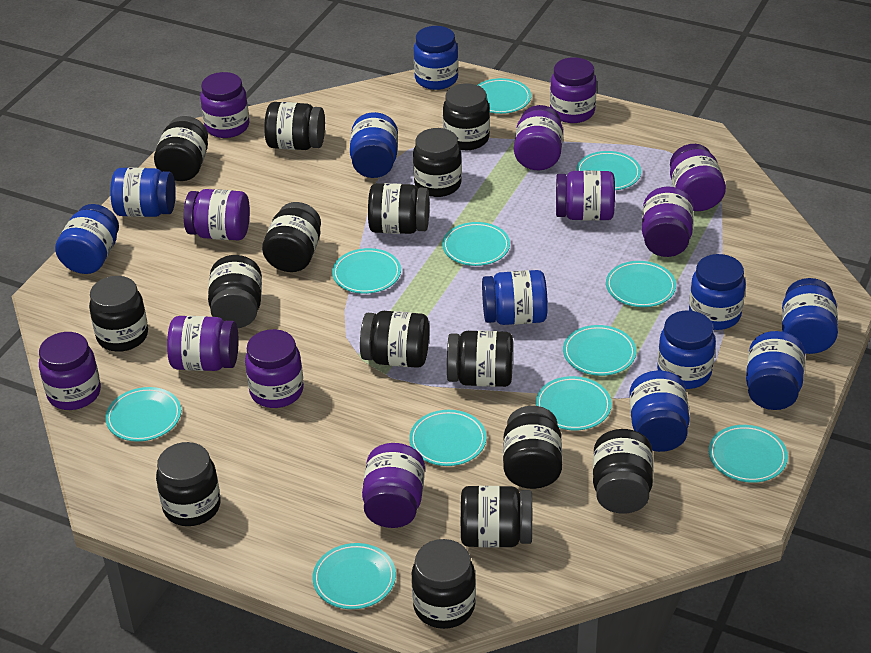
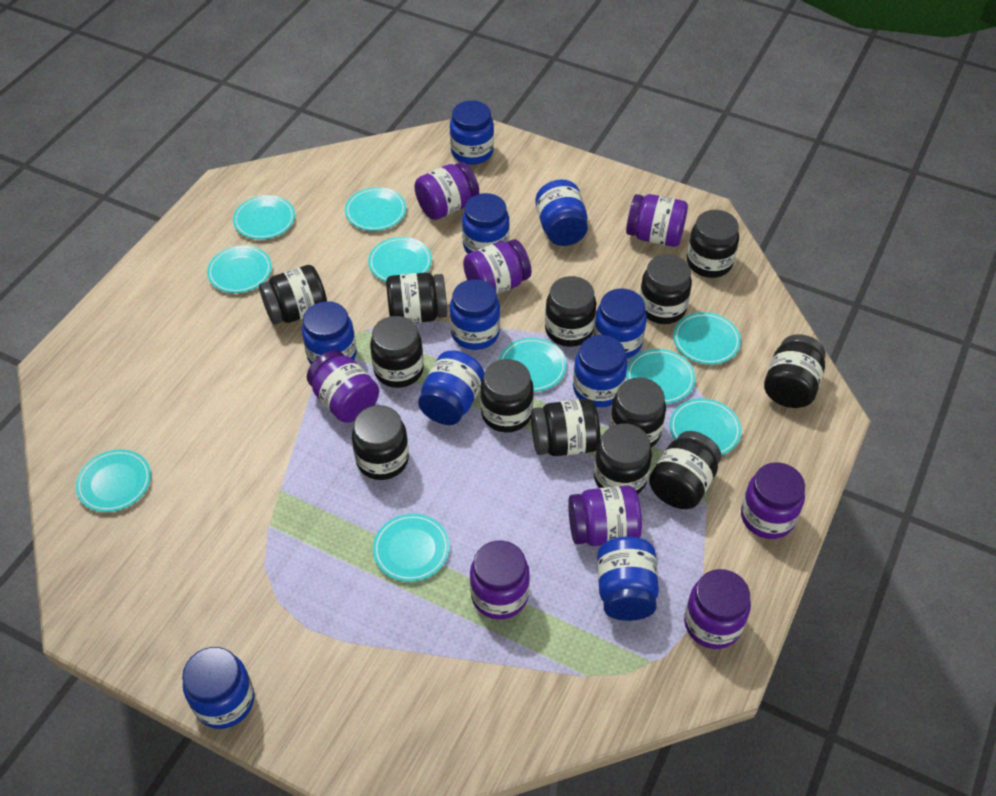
black jar: [89,276,148,352] [154,116,208,181] [156,442,221,526] [208,255,262,328] [262,202,321,272] [264,102,325,150] [360,311,429,368] [368,183,429,234] [412,539,476,629] [413,128,462,197] [443,83,490,150] [447,331,513,387] [461,486,532,548] [503,406,562,489] [593,429,653,514] = 15 -> [259,265,327,325] [352,405,409,480] [370,316,424,388] [386,272,447,323] [480,359,534,432] [531,399,600,456] [545,276,596,347] [594,423,652,494] [609,377,666,448] [640,254,692,324] [649,431,721,509] [687,210,739,278] [764,334,826,408] = 13
purple jar: [39,332,101,410] [167,316,238,371] [183,189,250,240] [200,72,249,138] [245,329,304,408] [362,443,425,528] [514,105,563,170] [550,57,597,123] [556,171,615,221] [642,187,694,257] [670,144,726,211] = 11 -> [307,350,379,423] [414,162,479,220] [463,239,531,294] [470,541,530,620] [568,486,642,546] [626,194,688,247] [684,569,751,649] [741,462,805,539] = 8
turquoise plate: [105,387,181,442] [312,543,396,609] [332,248,401,294] [409,410,487,466] [442,222,510,266] [478,78,531,114] [536,376,612,430] [563,325,636,376] [576,151,641,190] [606,261,676,307] [709,425,788,483] = 11 -> [76,449,151,512] [207,245,272,293] [233,195,295,239] [345,187,406,231] [368,237,432,282] [373,514,450,582] [499,338,567,392] [626,349,695,404] [670,398,742,455] [673,312,741,364] = 10

